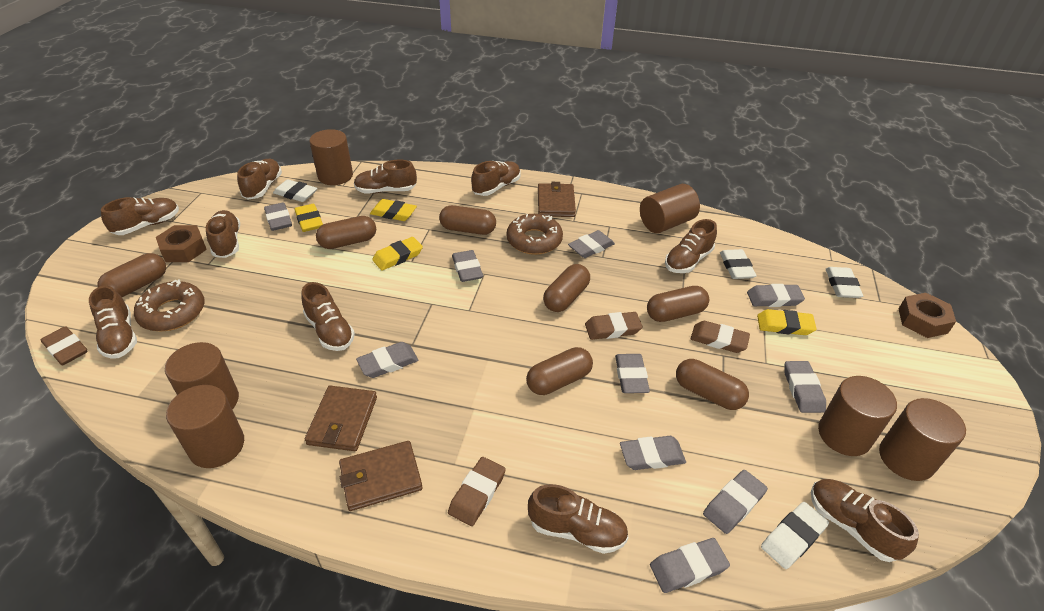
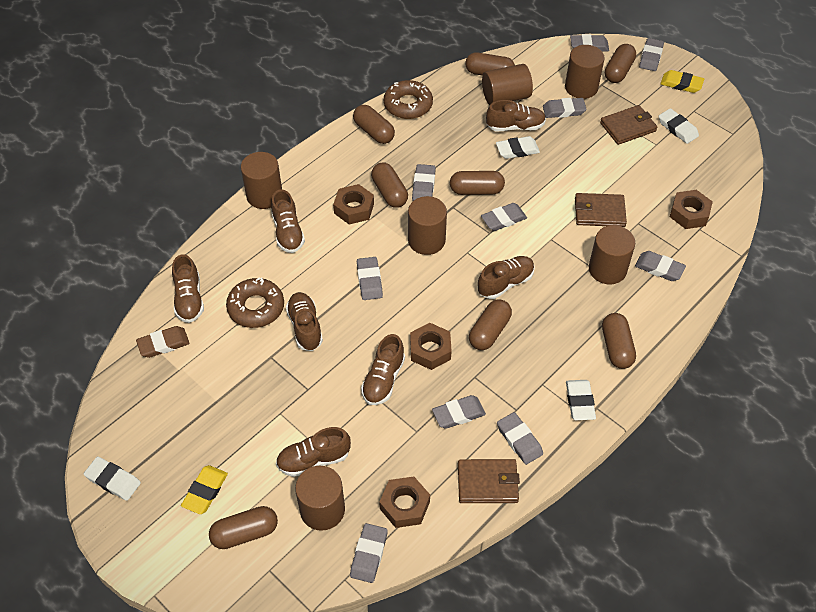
brown capsule: [97,253,166,297] [316,216,376,249] [439,205,496,235] [526,347,593,395] [543,264,590,312] [647,286,709,322] [676,359,749,410] = 7 -> [209,506,278,549] [353,105,395,144] [371,163,408,208] [450,171,505,195] [465,52,515,76] [469,299,512,350] [602,313,636,369] [605,44,636,83] = 8
brown eraser: [41,326,88,365] [448,457,506,526] [585,312,643,340] [691,321,750,353] = 4 -> [136,326,190,358] = 1
brown nut: [156,225,207,262] [899,293,956,338] = 2 -> [333,184,374,224] [379,476,430,528] [410,323,452,370] [670,190,713,229] = 4
brown shoe: [89,286,137,359] [101,197,179,235] [206,210,240,258] [237,159,282,200] [301,282,355,351] [354,160,417,194] [471,161,520,196] [528,484,629,554] [665,219,717,273] [811,479,919,562] = 10 -> [172,254,204,323] [271,189,305,253] [276,427,351,477] [286,292,323,351] [361,334,405,405] [478,256,535,299] [486,100,546,131] = 7
yellow eraser: [295,204,323,232] [370,199,417,221] [372,237,423,270] [757,309,817,335] = 4 -> [181,465,228,514] [660,70,704,93] = 2

